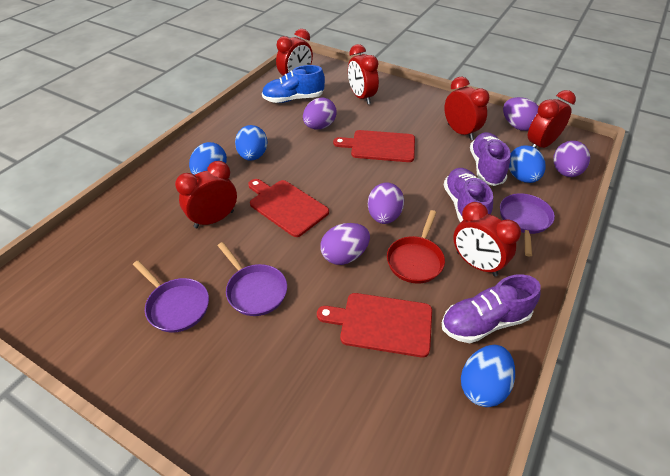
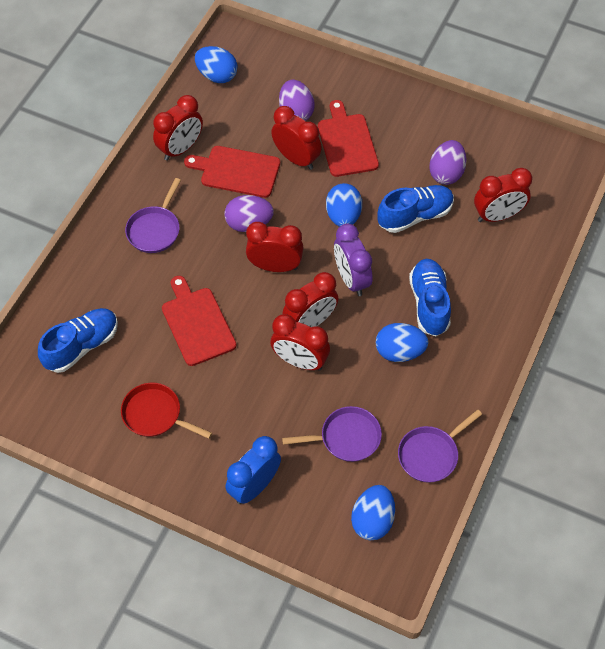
blue clock: none = 0 -> [225,436,281,504] = 1
blue shoe: [262,65,325,103] = 1 -> [38,308,118,373] [377,185,454,233] [409,259,451,336] = 3
purple clock: none = 0 -> [334,224,372,296] = 1
purple egg: [303,97,337,129] [320,223,370,265] [368,183,404,224] [503,97,539,131] [553,141,590,177] = 5 -> [225,195,274,232] [279,80,315,121] [429,140,467,185] = 3
purple shoe: [442,274,541,343] [444,168,493,223] [470,132,511,186] = 3 -> none = 0

